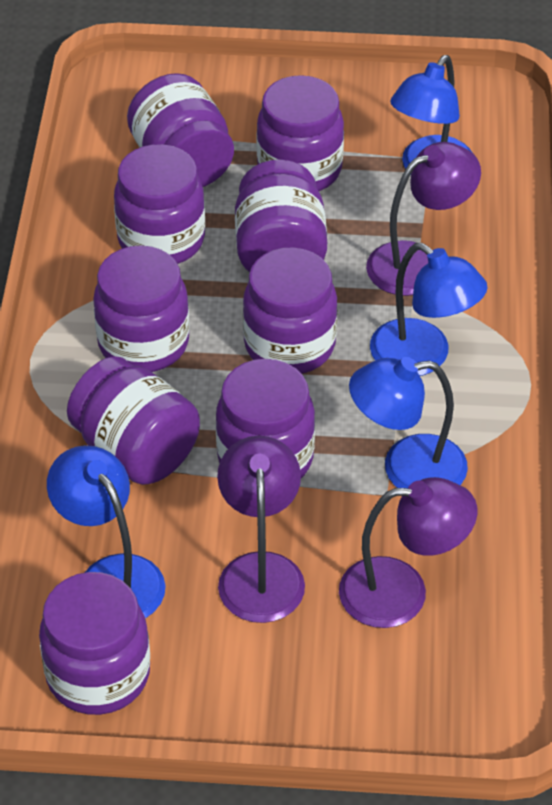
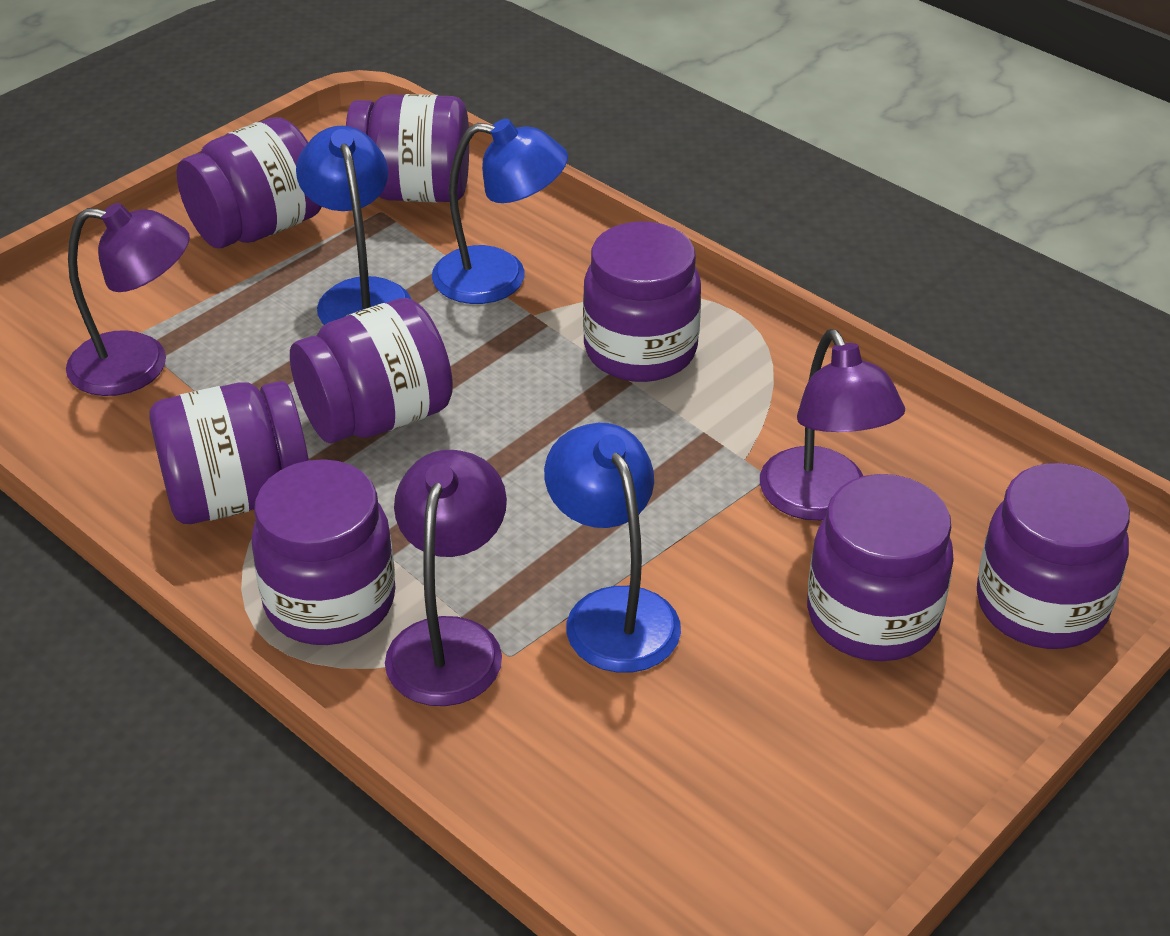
blue lamp: [47,445,166,619] [349,357,468,488] [370,243,488,376] [390,55,472,169] = 4 -> [296,126,411,325] [432,119,568,304] [544,423,681,673] = 3
purple jar: [39,572,150,715] [67,356,200,485] [93,245,190,372] [114,144,205,264] [127,73,234,187] [216,359,315,478] [235,160,327,272] [243,247,338,374] [256,75,344,191] = 9 -> [149,381,309,524] [177,117,321,248] [251,459,396,645] [290,298,453,443] [346,94,469,202] [583,222,701,382] [807,474,954,661] [977,463,1130,649] = 8

